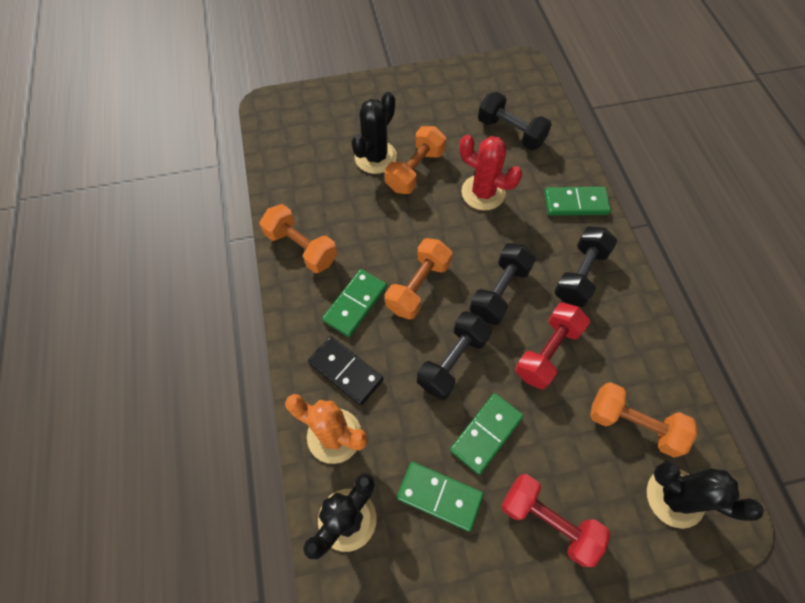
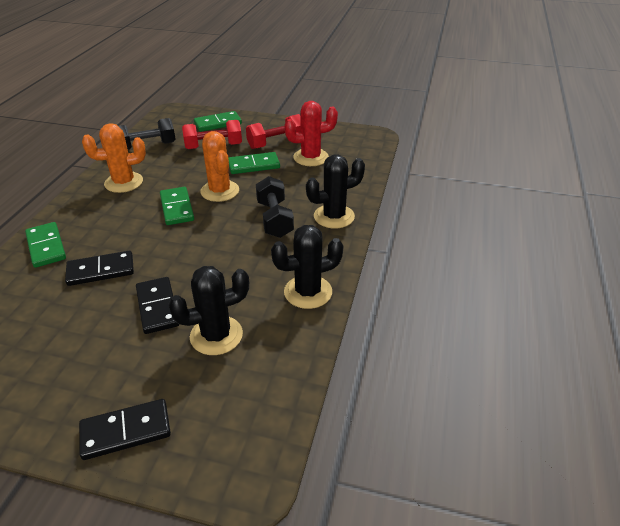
black domino: [308,336,384,406] = 1 -> [65,251,134,286] [79,399,171,460] [136,277,179,334] = 3
black dumbbell: [417,311,492,400] [469,243,536,325] [478,92,552,150] [554,226,617,307] = 4 -> [119,118,176,150] [256,176,294,238] = 2
orange cactus: [285,394,368,464] = 1 -> [82,123,146,193] [200,131,239,202] = 2
orange dumbbell: [260,204,337,273] [385,126,446,194] [385,238,452,320] [590,382,697,457] = 4 -> none = 0

